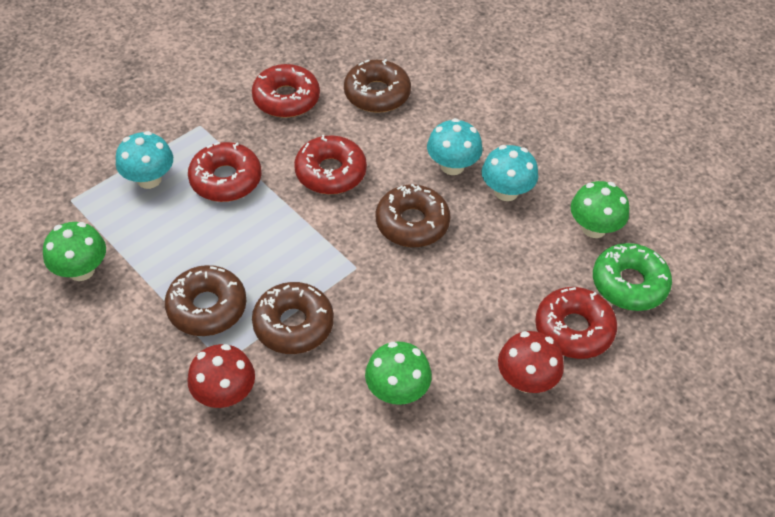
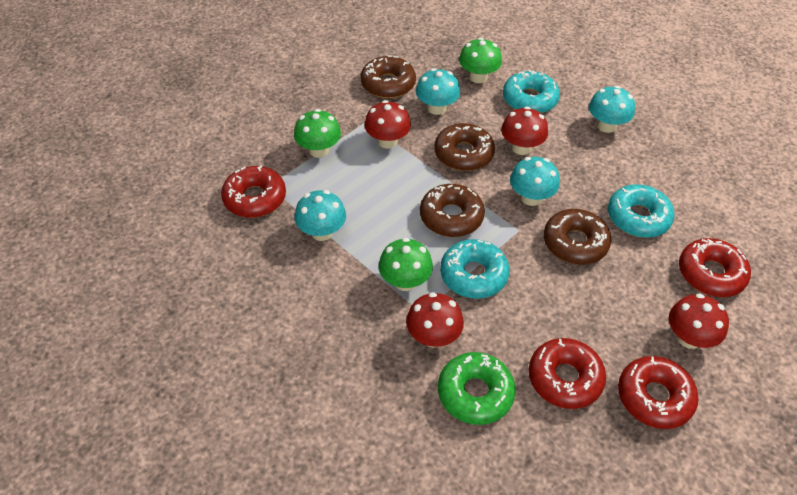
red mushroom: [187,344,255,408] [498,331,564,393] = 2 -> [364,100,411,149] [406,292,464,348] [501,106,548,155] [669,293,729,349] = 4
turquoise donut: none = 0 -> [440,239,510,299] [503,70,560,113] [608,184,675,238] = 3
turquoise mushroom: [116,131,173,189] [427,118,483,175] [482,145,538,201] = 3 -> [295,190,346,241] [416,68,460,115] [510,157,560,206] [589,86,635,133] = 4

